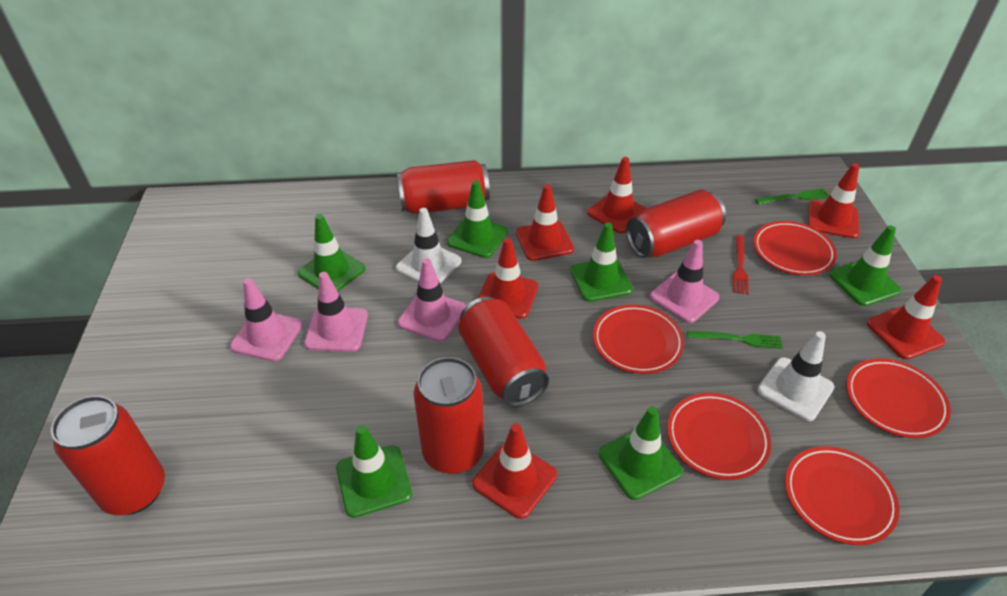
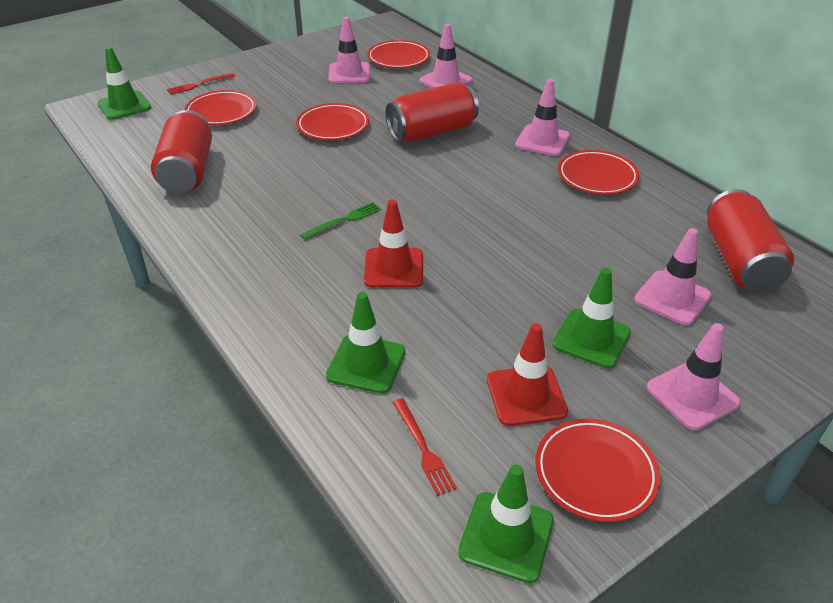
green fork: [687,331,783,349] [755,189,829,204] = 2 -> [300,202,381,240] = 1
green traffic cone: [298,214,365,291] [336,425,412,518] [447,181,508,258] [570,223,633,302] [599,406,683,500] [829,225,901,306] = 6 -> [98,47,151,120] [326,292,405,394] [458,464,554,583] [552,267,631,369] = 4
pink traffic cone: [230,278,302,362] [304,272,368,352] [397,258,466,342] [650,240,719,323] = 4 -> [328,17,370,83] [419,24,473,88] [515,79,570,156] [634,228,712,325] [647,323,741,430] = 5
red can: [51,395,165,515] [397,160,490,214] [414,357,484,474] [459,297,549,407] [626,190,726,258] = 5 -> [151,110,212,193] [386,82,479,142] [707,189,794,292] = 3
red fork: [733,235,749,295] = 1 -> [167,73,235,95] [393,398,457,496] = 2
red traffic cone: [472,423,557,519] [478,238,538,319] [516,184,574,261] [587,157,647,233] [808,163,859,238] [867,275,945,359] = 6 -> [364,200,423,288] [487,323,568,426] = 2
white traffic cone: [396,208,461,283] [757,331,834,421] = 2 -> none = 0

